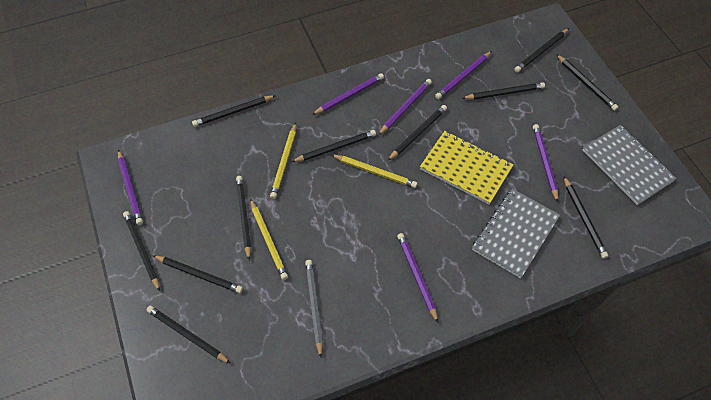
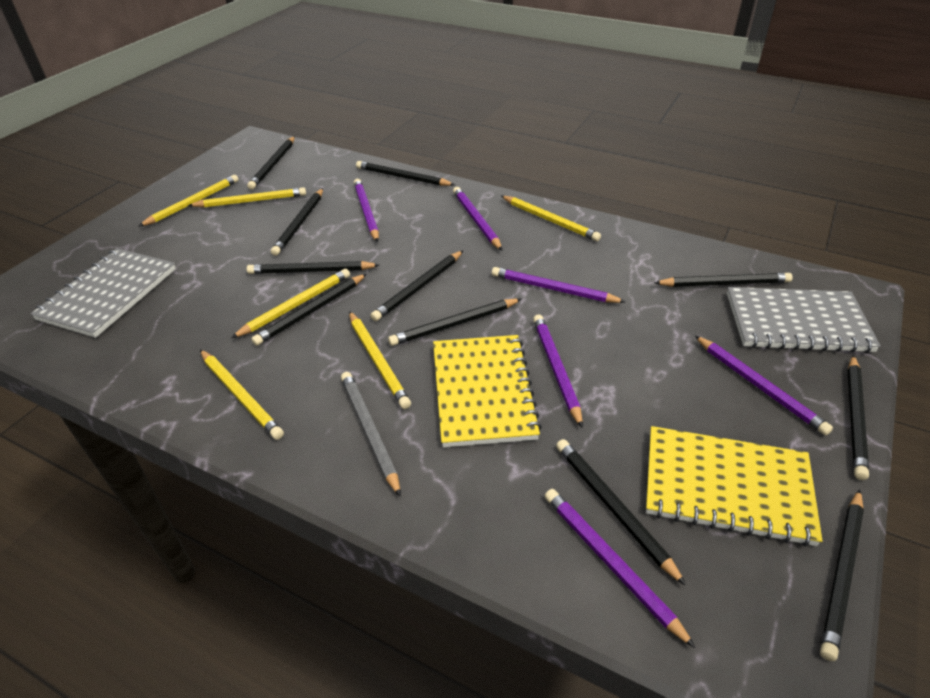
yellow notebook: [420,131,513,204] = 1 -> [433,335,542,447] [646,426,823,547] = 2
yellow pencil: [250,199,288,280] [270,123,296,199] [332,155,417,188] = 3 -> [138,175,239,227] [188,187,306,208] [200,350,284,440] [231,269,350,338] [349,311,411,409] [501,196,601,241] = 6

